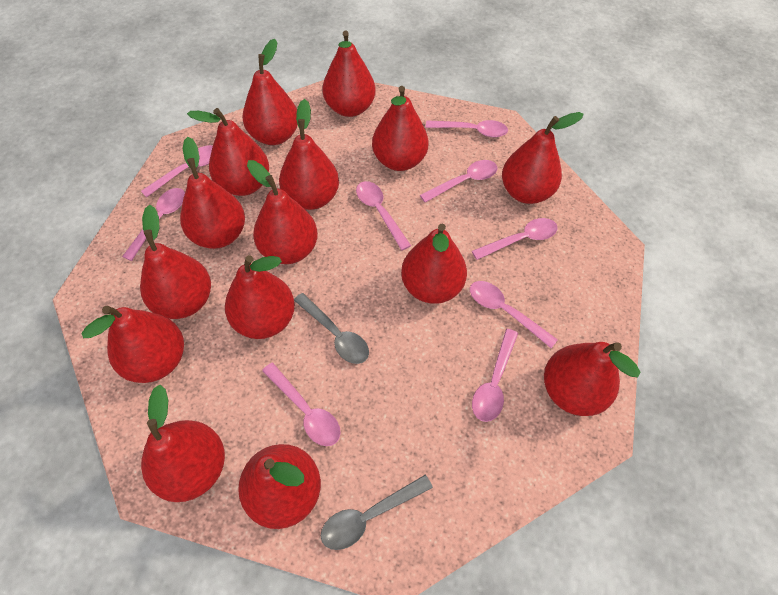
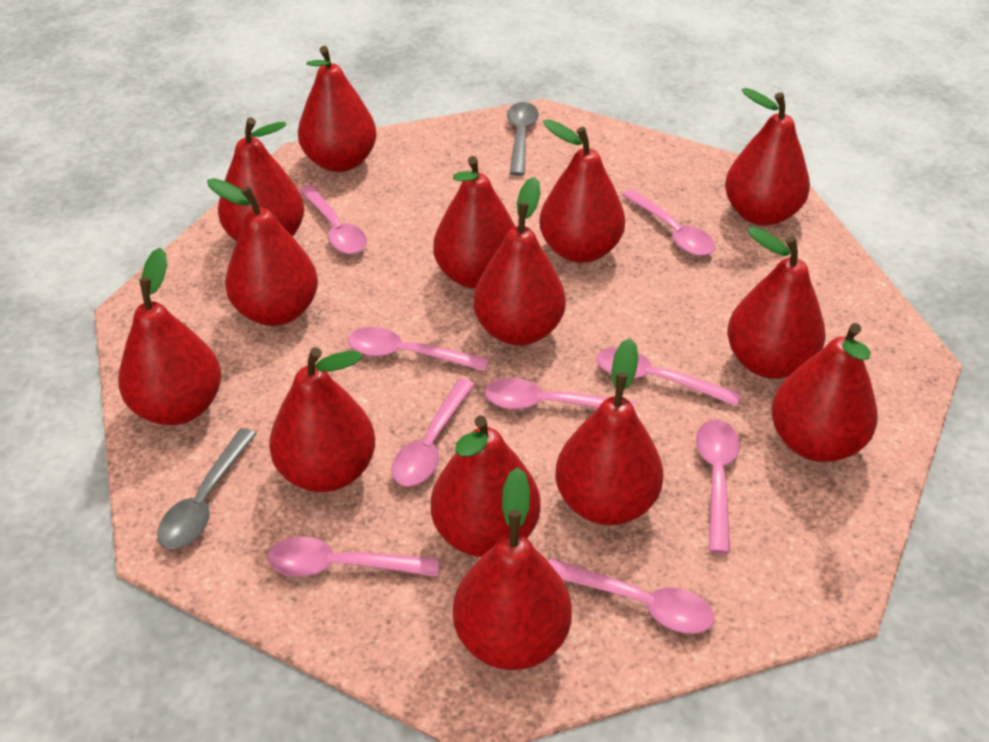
red pear: [81,306,184,383] [140,205,211,319] [141,385,225,502] [180,137,245,249] [187,108,269,196] [225,255,295,339] [238,444,321,529] [243,39,298,145] [247,160,318,264] [279,99,339,210] [322,30,376,117] [372,86,428,171] [401,224,467,304] [502,112,584,204] [544,342,640,416] = 15 -> [118,248,221,425] [207,178,318,326] [218,117,305,241] [269,347,375,492] [298,46,377,172] [431,415,540,557] [433,156,516,289] [453,467,572,670] [473,177,566,346] [539,119,625,263] [555,338,664,525] [725,88,810,226] [727,227,825,379] [771,323,878,462] = 14

